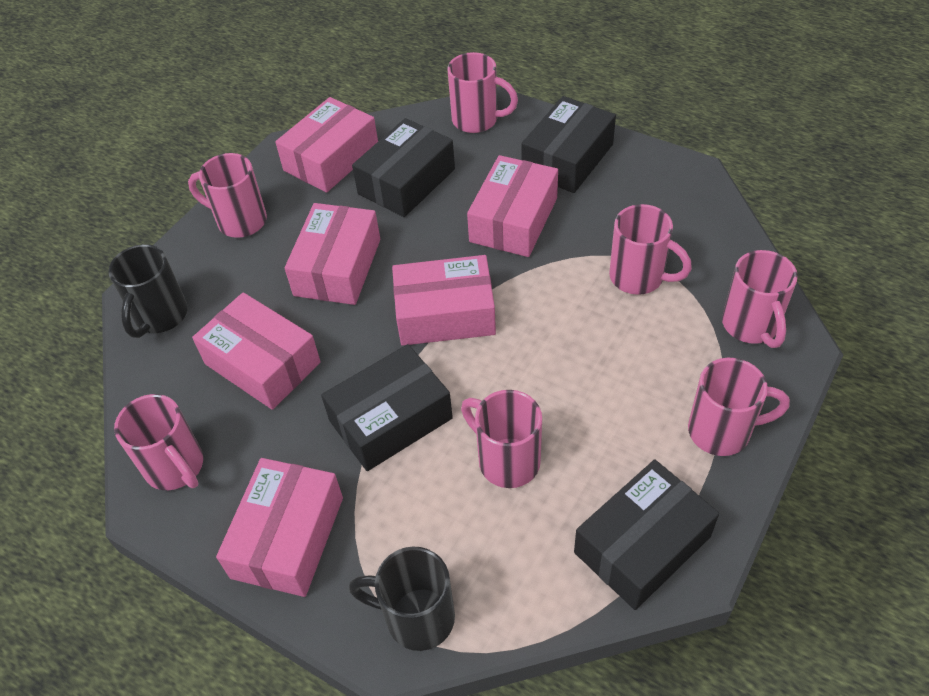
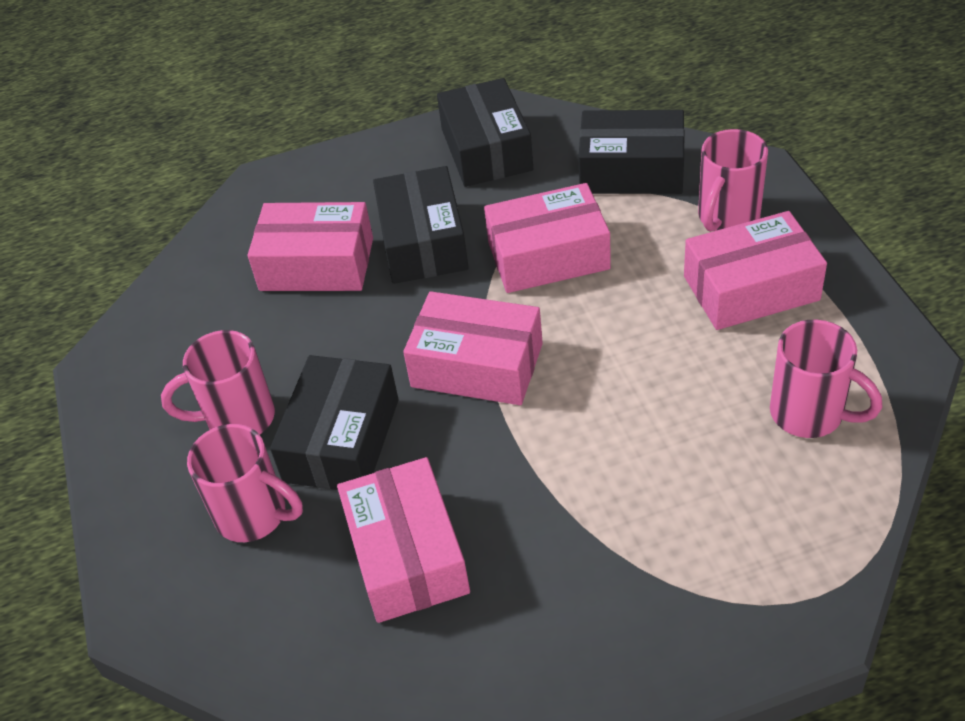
black mug: [108,244,188,338] [349,546,455,651] = 2 -> none = 0
pink box: [192,292,321,410] [216,458,343,597] [275,97,378,193] [285,203,380,305] [392,255,496,346] [467,155,558,257] = 6 -> [247,202,373,291] [337,457,470,623] [403,291,543,405] [484,183,611,293] [684,211,827,330] = 5
pink mug: [114,394,203,490] [188,153,267,238] [448,52,518,133] [461,390,542,488] [609,204,692,295] [688,358,790,456] [722,250,798,348] = 7 -> [161,330,275,435] [187,424,303,542] [698,129,768,232] [770,320,882,438] = 4

